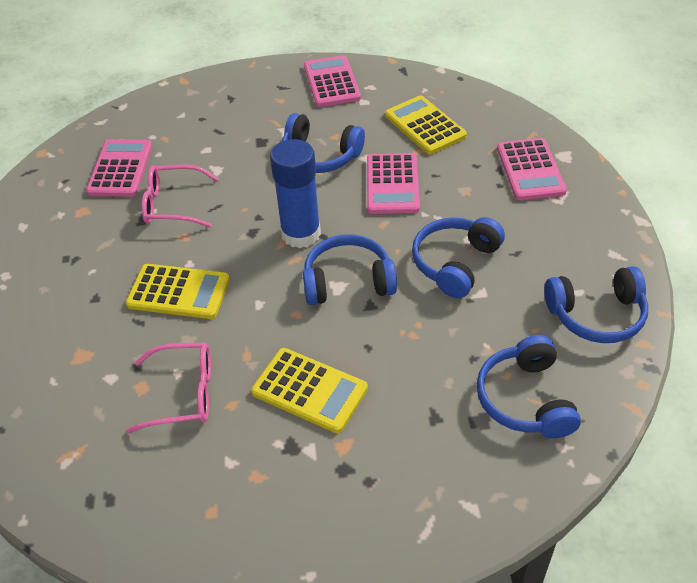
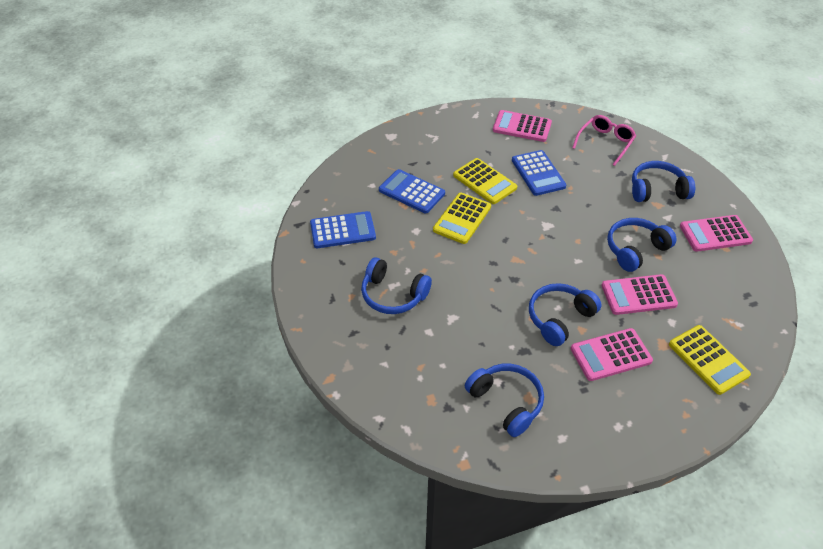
blue calculator: none = 0 -> [310,211,376,248] [379,169,445,213] [512,150,566,196] = 3
blue glue stick: [270,139,321,248] = 1 -> none = 0
pink glasses: [126,343,211,433] [142,165,219,227] = 2 -> [572,115,636,166] = 1

